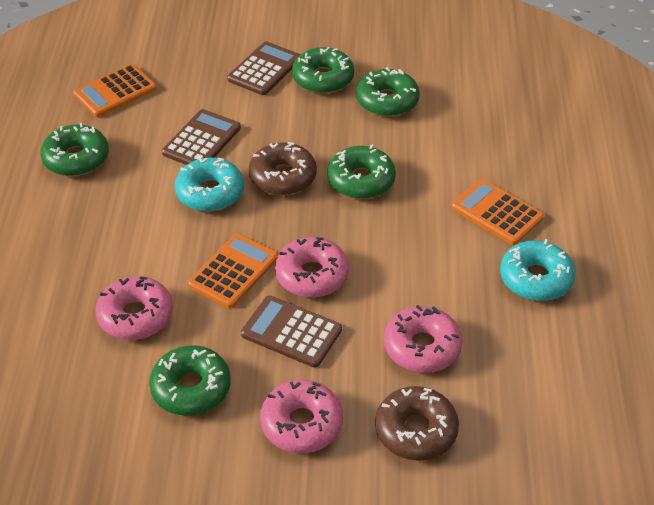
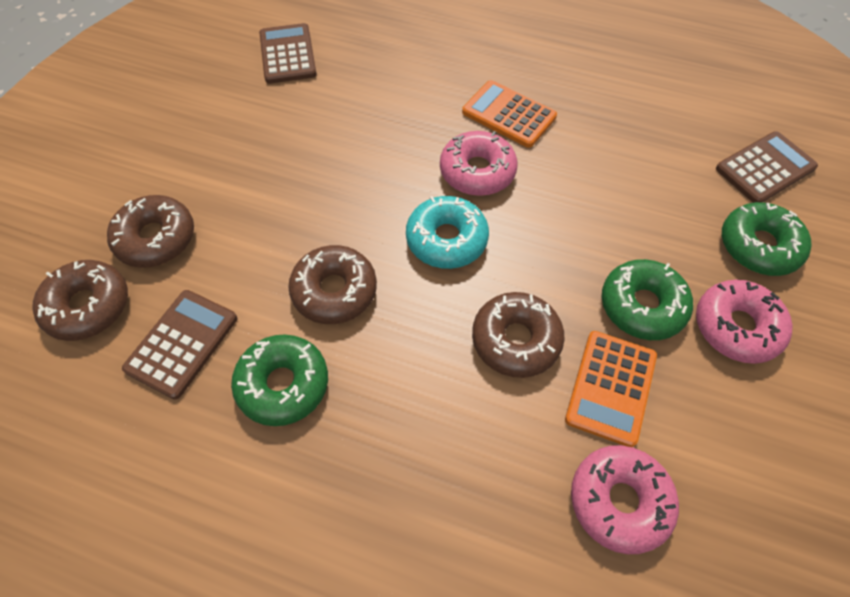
brown donut: [248,142,317,195] [375,386,459,461] = 2 -> [32,260,128,341] [107,195,194,268] [288,245,377,324] [472,292,565,378] = 4
green donut: [40,123,109,176] [149,345,231,416] [292,47,354,94] [327,144,396,199] [356,67,420,117] = 5 -> [231,334,328,426] [602,259,693,340] [722,202,812,276] = 3
orange calculator: [73,64,157,117] [188,233,278,308] [451,179,544,245] = 3 -> [462,80,557,148] [565,331,657,447] = 2
pink donut: [95,276,173,340] [260,380,343,453] [275,237,349,298] [384,305,463,373] = 4 -> [440,131,518,196] [571,445,679,554] [696,280,793,364] = 3
turquoise donut: [175,158,244,212] [500,239,575,301] = 2 -> [406,196,489,269] = 1

